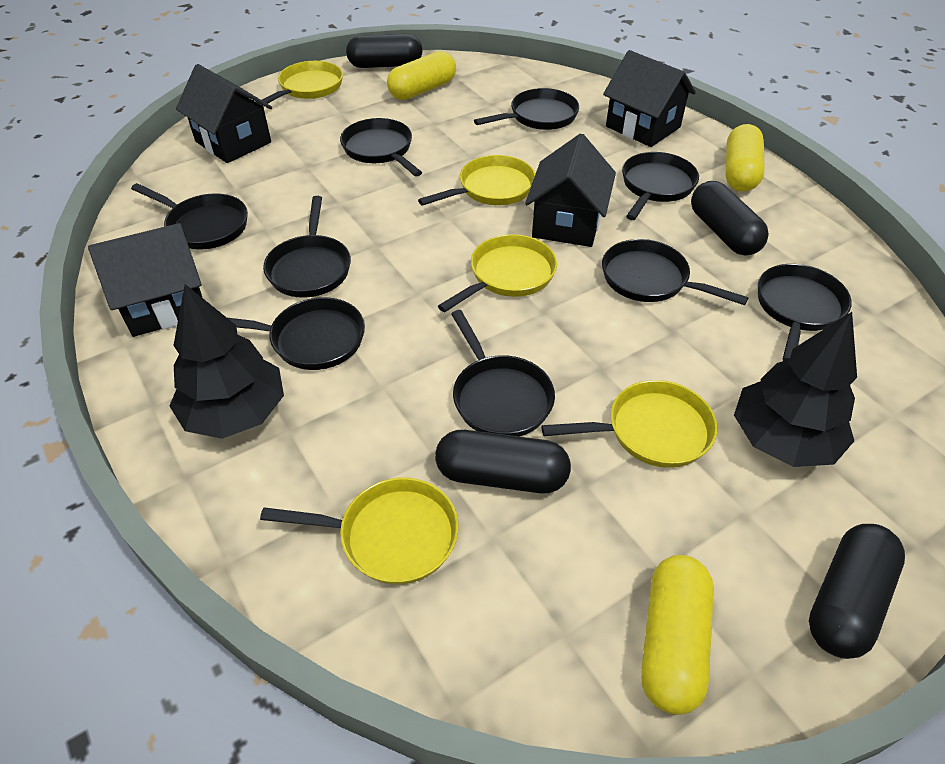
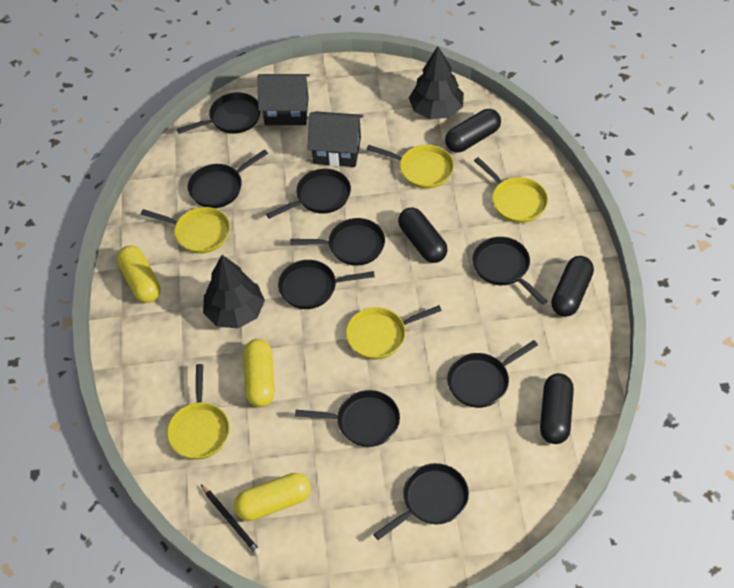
black house: [88,223,202,337] [176,64,272,163] [525,134,616,247] [603,50,696,147] = 4 -> [258,74,310,125] [307,111,363,167] = 2
black pencil: none = 0 -> [201,484,261,555] = 1

